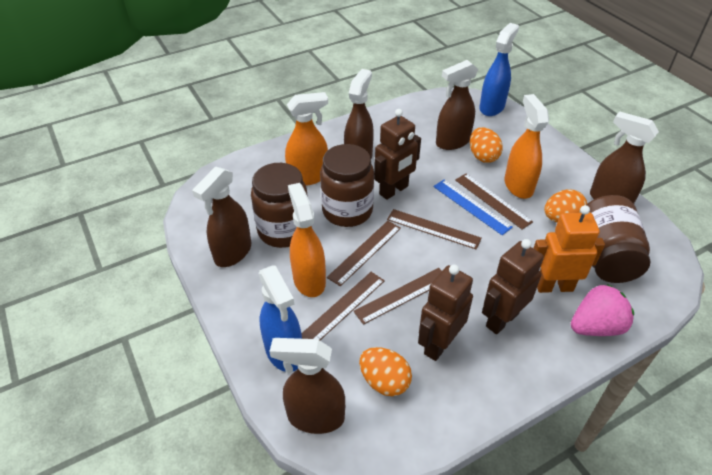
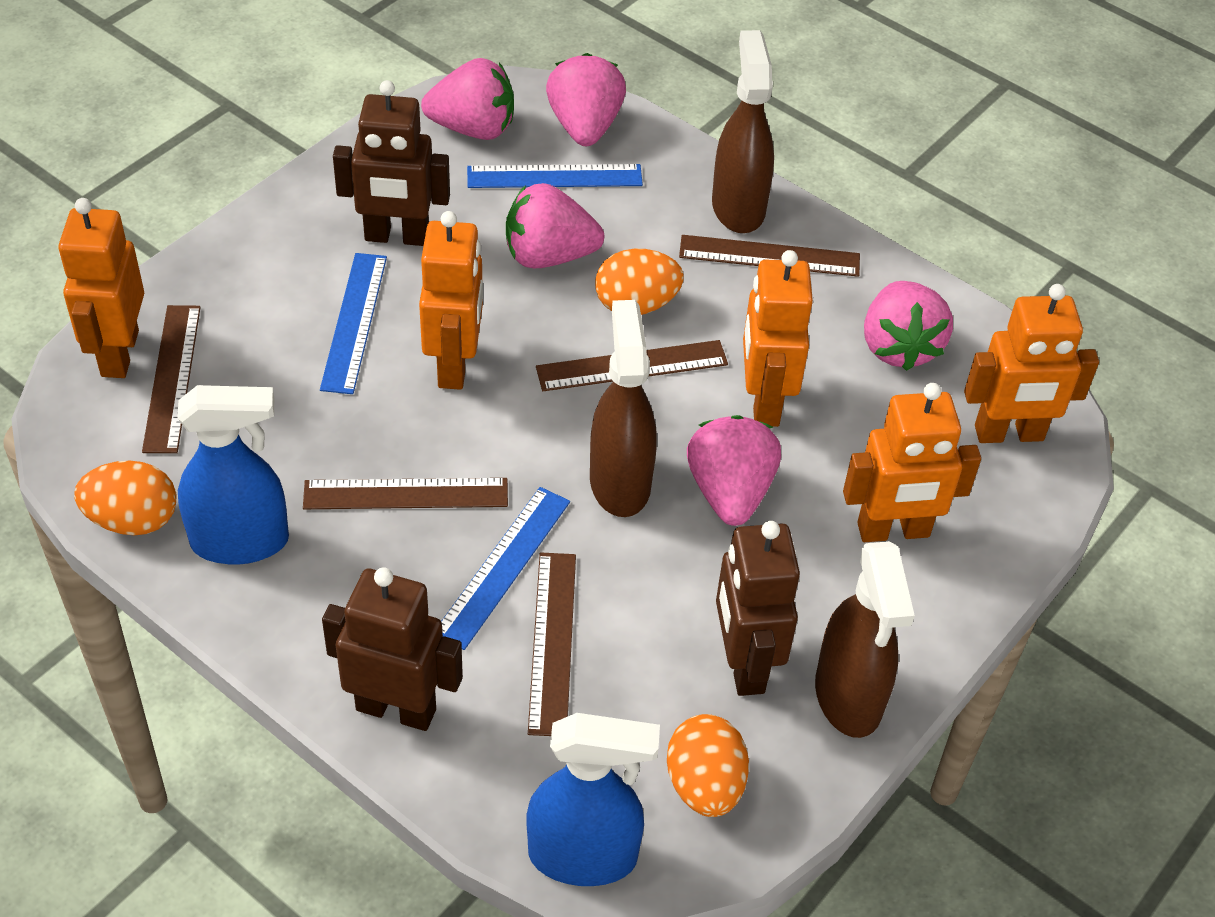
blue ruler: [433,180,513,235] = 1 -> [320,253,387,394] [441,487,570,650] [467,164,643,188] = 3
brown jar: [251,163,308,248] [320,144,374,227] [580,195,651,283] = 3 -> none = 0
brown spray bottle: [192,166,251,267] [269,338,345,434] [344,69,374,158] [436,60,478,150] [590,111,659,203] = 5 -> [590,300,657,517] [712,30,774,233] [815,541,915,738] = 3
orange robot: [533,205,605,293] = 1 -> [58,198,144,378] [419,211,483,390] [743,250,813,427] [843,383,981,542] [964,284,1099,443] = 5
orange spray bottle: [285,92,328,186] [288,183,326,297] [504,94,549,199] = 3 -> none = 0
pink strawberry: [571,284,634,336] = 1 -> [421,58,514,140] [506,183,604,268] [546,53,626,146] [687,415,781,526] [864,281,953,371] = 5

